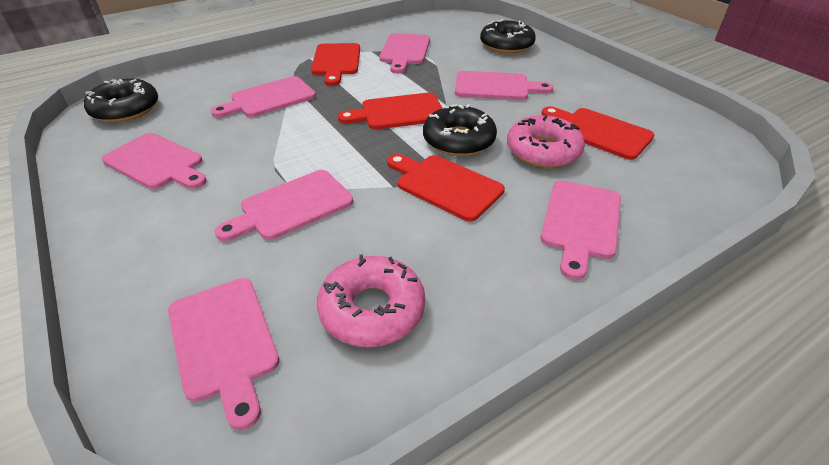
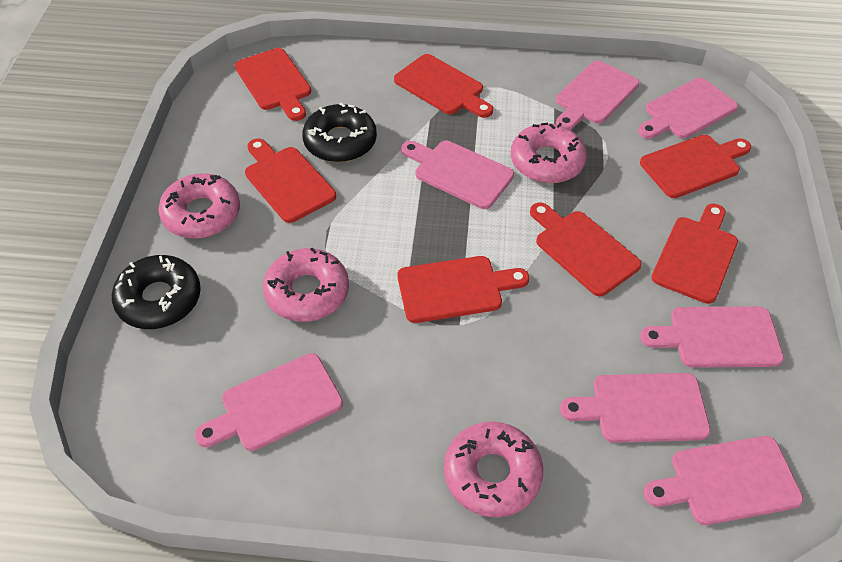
black donut: [84,79,158,122] [423,104,497,156] [480,19,536,53] = 3 -> [112,255,201,329] [302,103,377,162] = 2
pink donut: [317,255,425,347] [507,115,585,168] = 2 -> [158,173,240,239] [263,248,349,322] [444,421,543,518] [511,122,587,183] = 4
red cutting board: [311,43,360,86] [338,93,442,129] [387,154,505,221] [541,106,654,160] = 4 -> [235,48,311,121] [245,138,336,223] [394,54,493,118] [397,256,529,323] [530,202,642,296] [640,135,751,198] [651,204,738,304] = 7

